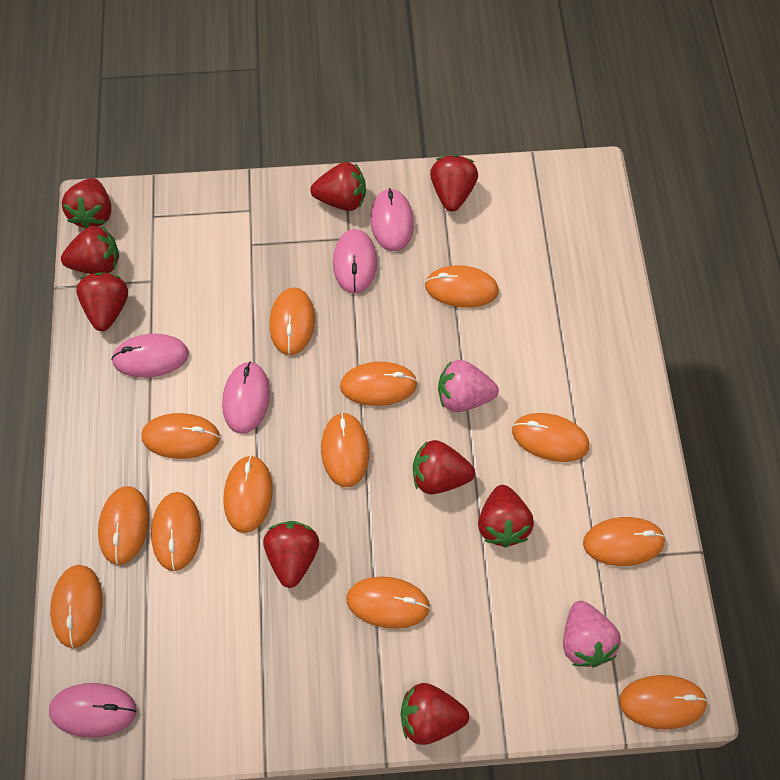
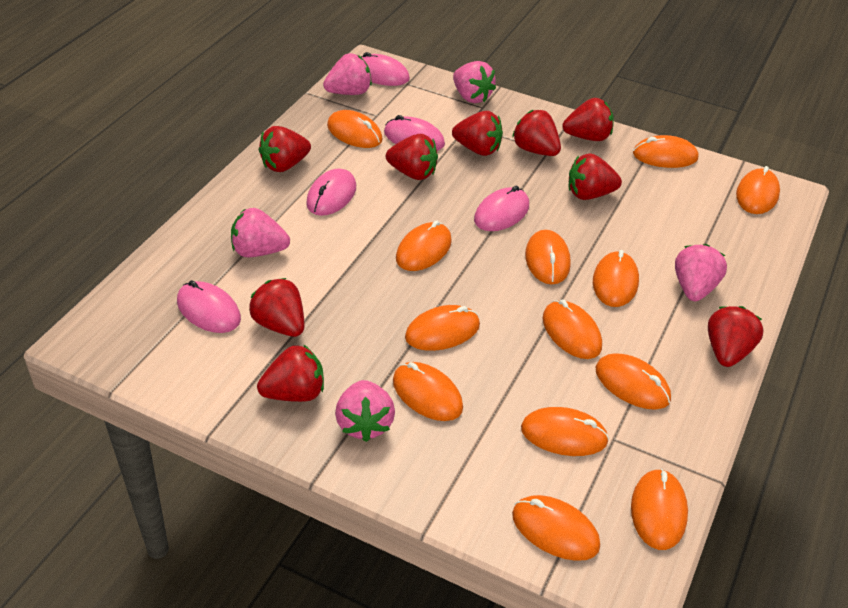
pink strawberry: [438,360,499,412] [563,601,621,667] = 2 -> [231,208,290,257] [323,53,372,95] [335,380,395,442] [453,61,496,103] [675,244,727,301] = 5

